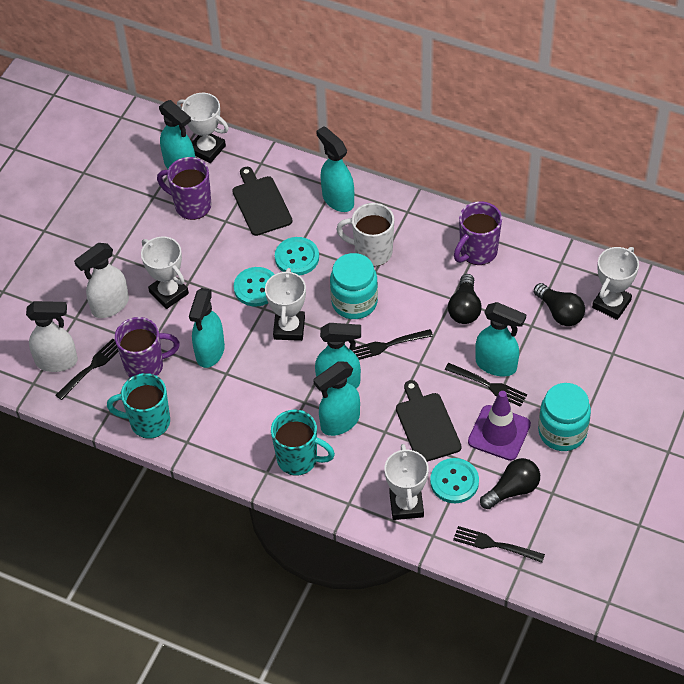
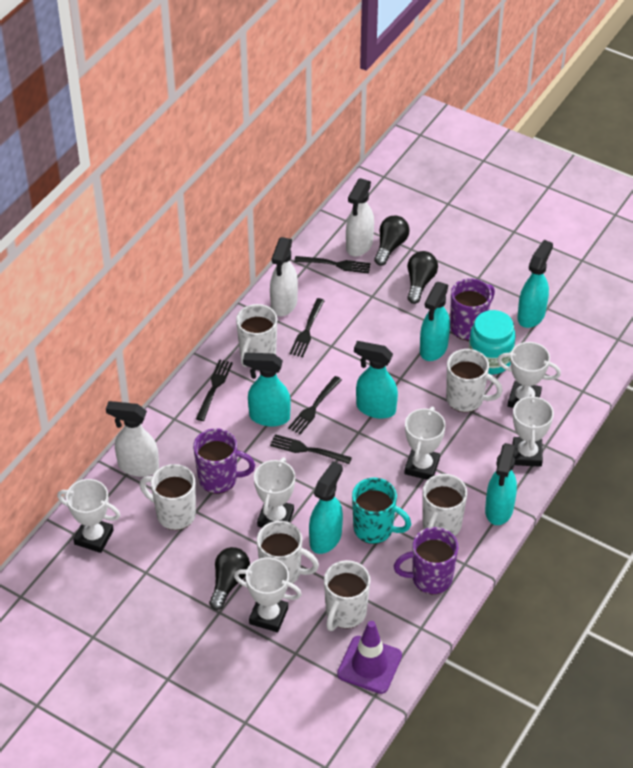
black cutting board: [232,167,293,236] [396,380,462,462] = 2 -> none = 0
black fork: [56,339,119,400] [351,329,433,360] [445,363,527,407] [453,526,545,563] = 4 -> [196,359,233,421] [270,434,352,464] [288,376,342,434] [290,298,325,357] [294,256,371,273] = 5
turquoise button: [234,267,275,306] [275,237,319,275] [430,458,479,503] = 3 -> none = 0
turquoise jar: [330,253,378,319] [538,383,591,451] = 2 -> [469,310,515,375] = 1
turquoise mug: [107,373,170,439] [271,410,335,476] = 2 -> [352,478,411,544] = 1
white mug: [336,203,394,267] = 1 -> [139,464,196,530] [236,304,277,367] [257,521,319,584] [324,560,370,631] [422,474,467,536] [446,349,503,412] = 6
white spray bottle: [26,301,78,372] [74,243,129,318] = 2 -> [106,401,159,477] [270,237,298,316] [346,178,374,256] = 3
white trophy: [141,236,189,309] [177,93,229,163] [265,268,306,341] [385,444,429,520] [592,247,639,320] = 5 -> [57,479,121,553] [234,557,302,632] [254,458,295,528] [404,407,446,480] [497,342,561,408] [513,394,554,467] = 6

